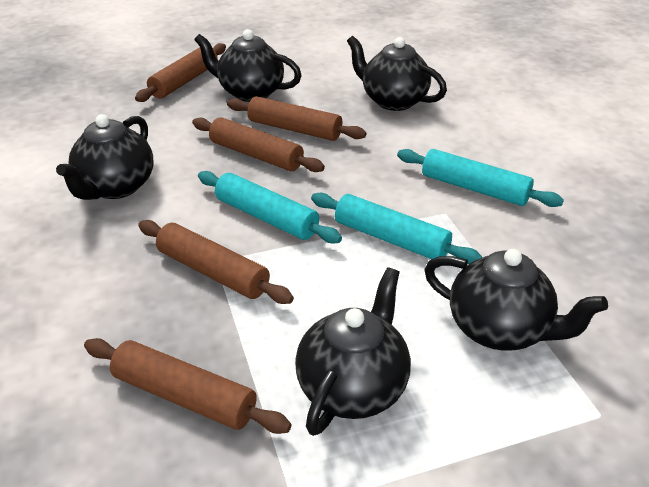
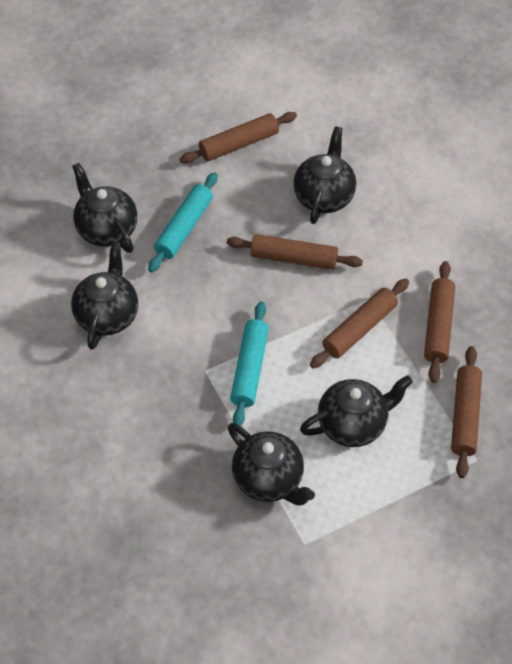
turquoise rolling pin: [198,171,342,243] [311,192,482,264] [397,149,564,207] = 3 -> [148,172,218,273] [230,301,269,426] = 2

